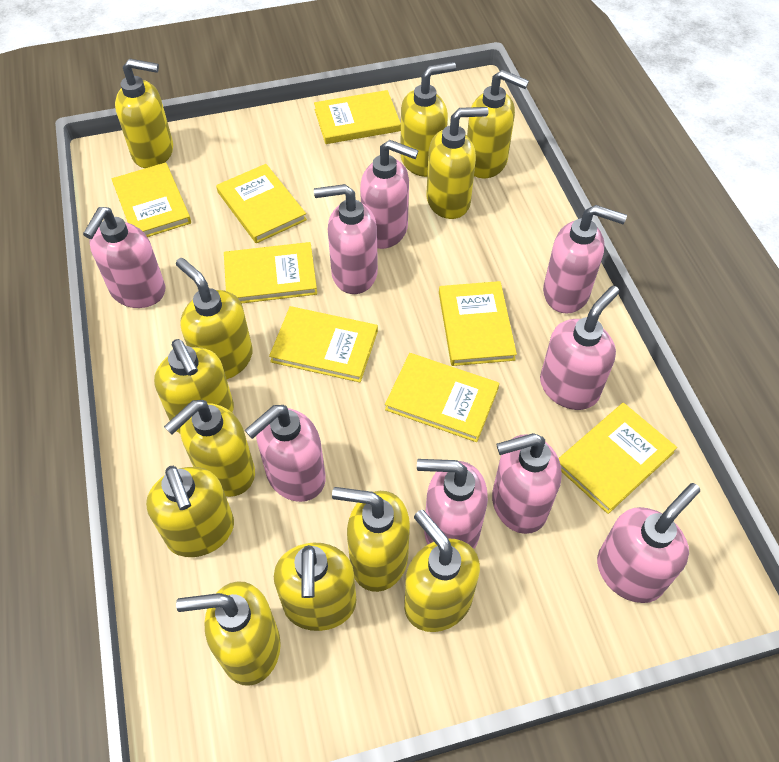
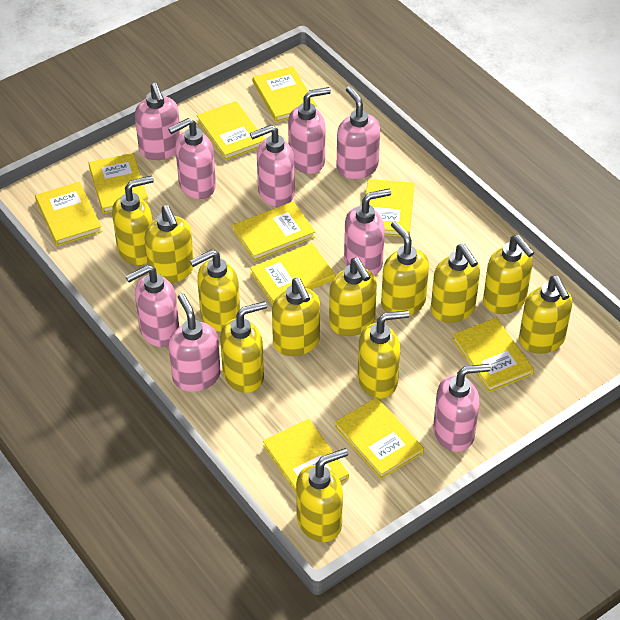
yellow book: [112,162,191,237] [216,164,307,243] [224,242,317,303] [269,306,378,382] [314,90,401,144] [385,353,499,442] [439,281,517,366] [558,403,677,514] = 8 -> [35,182,102,246] [89,153,149,214] [196,101,264,160] [232,201,316,261] [250,243,335,305] [253,66,317,122] [263,419,349,493] [335,397,424,479] [366,179,414,237] [452,318,534,392] = 10

